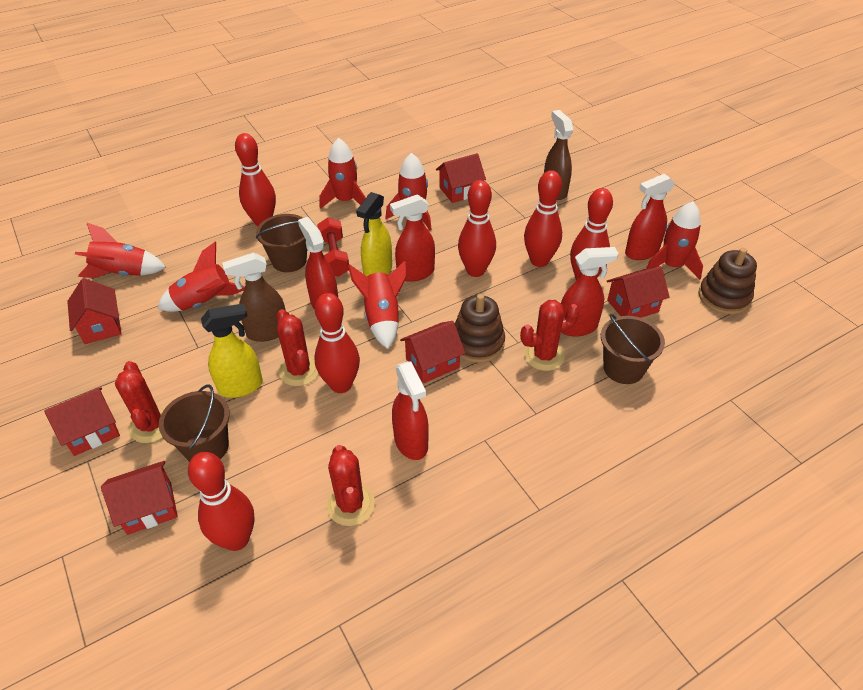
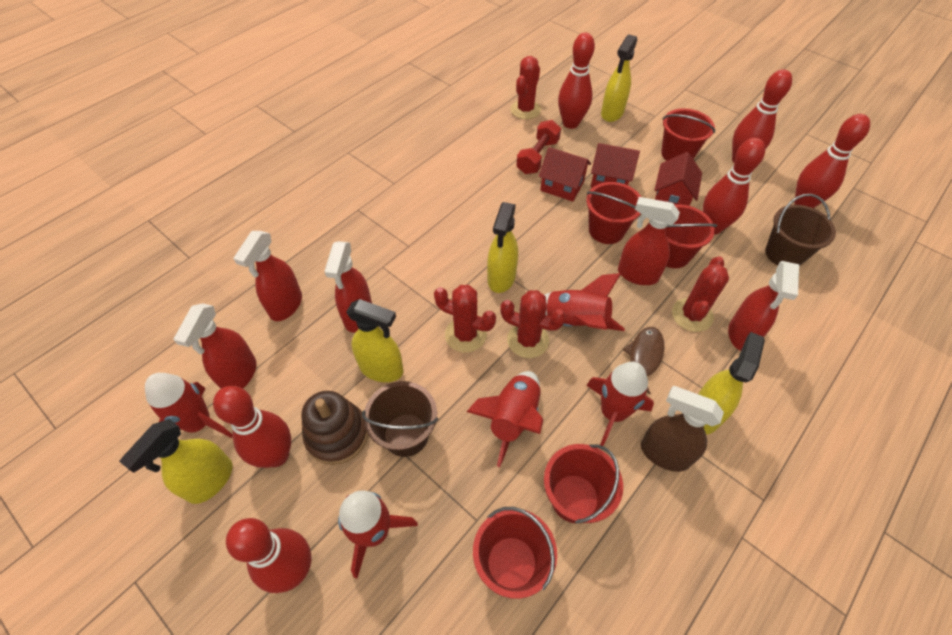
brown bucket: [159,385,230,462] [256,214,307,272] [601,314,665,384] = 3 -> [362,381,438,457] [765,194,836,266] = 2
brown fish: none = 0 -> [623,327,664,394] = 1
brown spray bottle: [223,253,286,342] [544,110,574,200] = 2 -> [641,386,724,472] = 1
brown stacking toy: [455,294,505,363] [698,248,757,315] = 2 -> [301,391,368,465] = 1
red bucket: none = 0 -> [473,507,557,599] [544,444,623,523] [586,182,641,244] [661,108,715,161] [666,204,718,268] = 5
red house: [44,388,120,456] [67,278,121,344] [101,461,178,535] [400,321,465,383] [436,153,486,203] [607,266,670,318] = 6 -> [538,147,591,202] [591,143,640,188] [654,152,702,206] = 3
red rocket: [75,222,166,278] [158,242,245,312] [320,138,366,209] [348,260,407,349] [385,153,432,231] [646,201,703,280] = 6 -> [145,373,233,438] [338,490,418,579] [467,371,543,467] [544,273,625,331] [586,362,654,446] = 5
yellow spray bottle: [201,303,263,398] [356,192,392,276] = 2 -> [119,419,232,504] [346,299,404,382] [487,202,518,293] [601,34,637,122] [698,332,765,435] = 5

